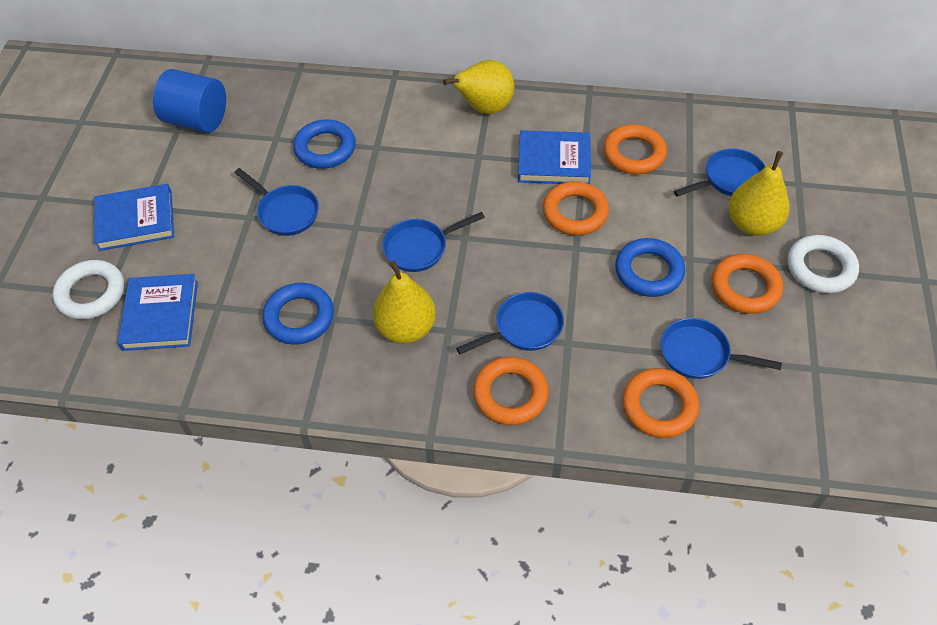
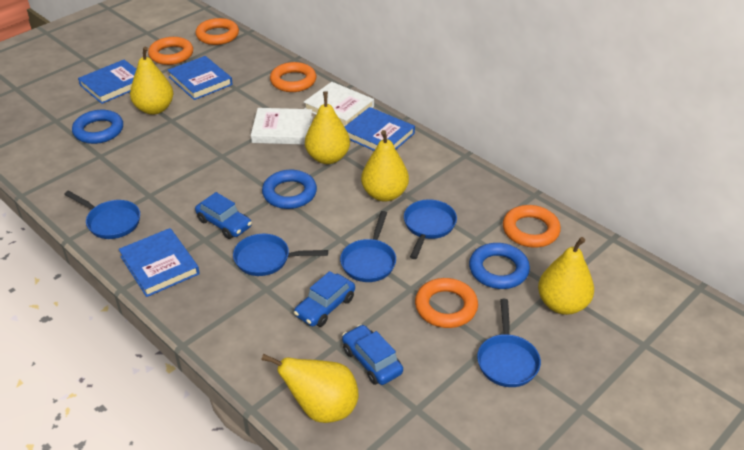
blue book: [94,184,174,251] [118,274,198,351] [518,130,591,184] = 3 -> [78,60,136,104] [119,228,200,297] [168,56,233,100] [345,107,415,151] = 4
blue car: none = 0 -> [195,192,252,239] [294,271,355,327] [342,324,403,385] = 3
blue cylinder: [153,69,226,133] = 1 -> none = 0
white book: none = 0 -> [251,108,313,145] [304,82,374,127] = 2
white ring: [53,260,124,319] [787,235,859,293] = 2 -> none = 0
yellow pear: [373,261,436,343] [443,60,514,114] [729,151,790,236] = 3 -> [130,47,173,115] [261,354,358,423] [305,91,350,164] [361,130,409,202] [538,237,594,315] = 5

